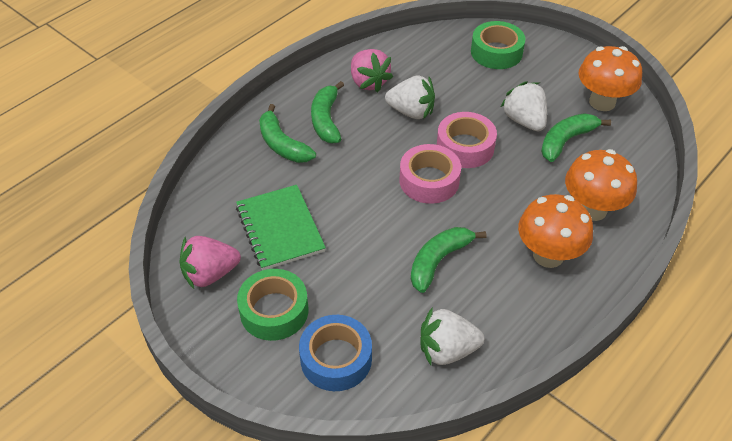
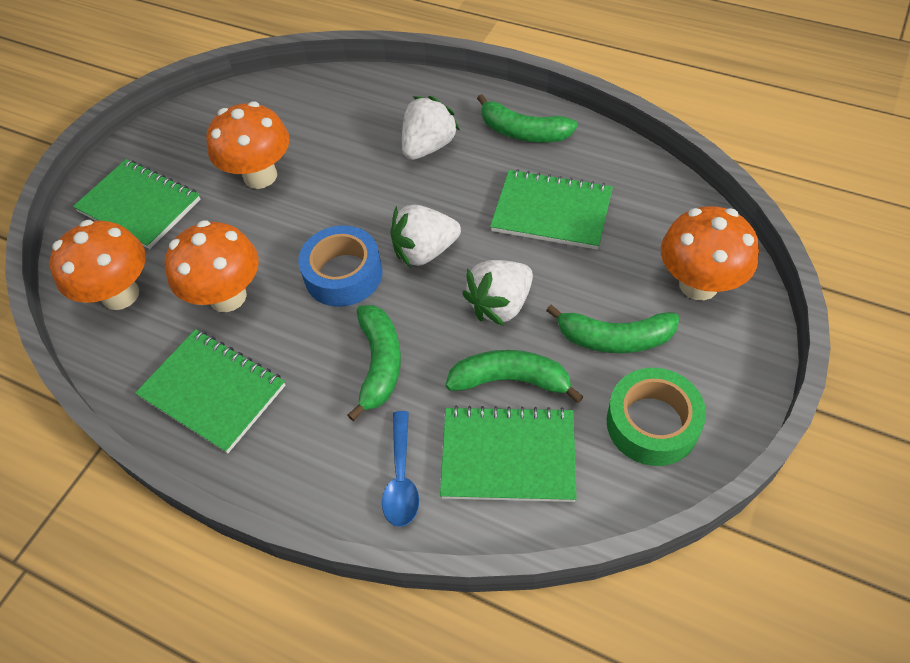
blue spoon: none = 0 -> [382,411,419,527] = 1
green notebook: [236,185,326,270] = 1 -> [73,159,201,249] [135,329,285,454] [440,406,577,502] [490,169,613,250] = 4
green tape: [237,269,308,341] [471,21,525,69] = 2 -> [607,368,706,466] = 1
orange mushroom: [518,194,593,268] [565,149,637,221] [579,46,642,111] = 3 -> [50,220,146,310] [165,220,259,312] [206,102,290,189] [661,206,759,300] = 4
pink strawberry: [180,236,241,289] [351,49,393,92] = 2 -> none = 0
pink tape: [400,144,461,204] [437,112,497,168] = 2 -> none = 0

